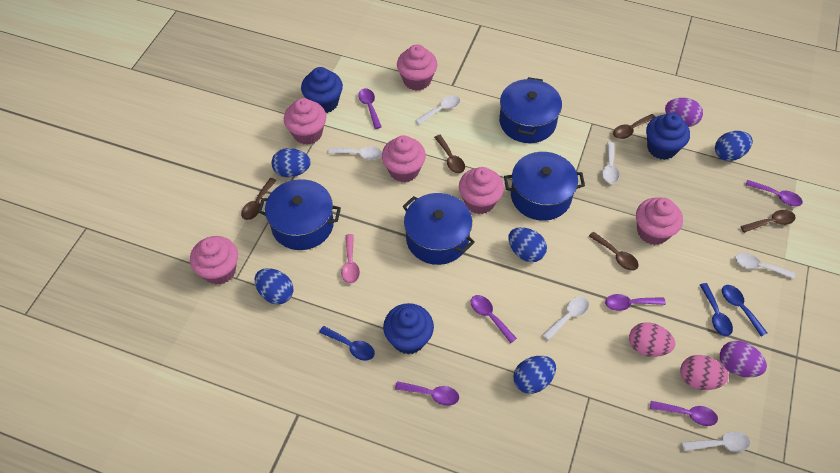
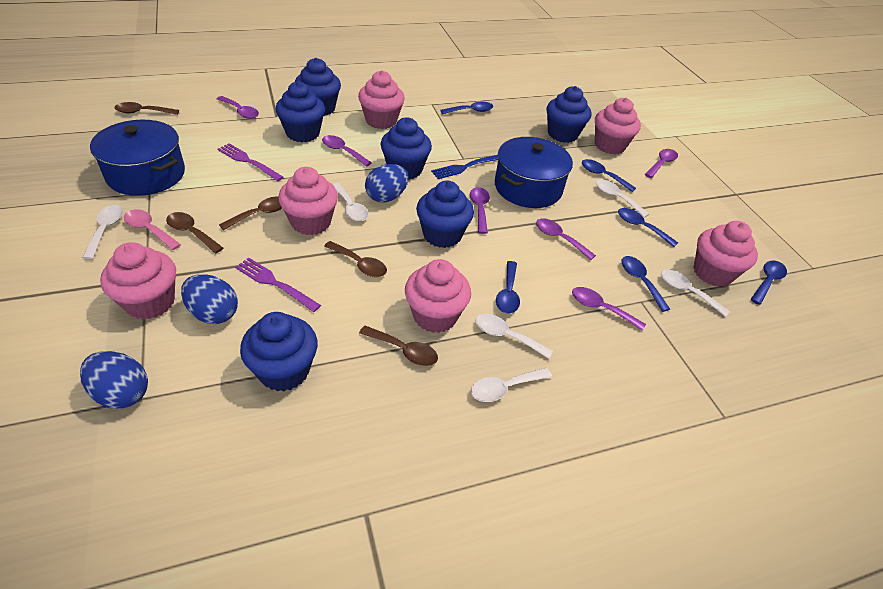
blue cupcake: [301,67,343,113] [383,303,434,355] [646,113,690,160] = 3 -> [240,312,318,391] [275,81,325,143] [295,58,341,116] [381,117,432,180] [416,181,474,248] [546,86,591,143] = 6
blue egg: [255,268,293,305] [272,148,311,177] [508,227,547,262] [513,356,556,394] [715,131,753,161] = 5 -> [80,351,148,409] [181,274,238,324] [365,164,409,203] = 3
blue fork: none = 0 -> [431,155,498,179] = 1
blue pot: [258,179,341,250] [403,193,475,265] [499,77,562,143] [504,152,585,221] = 4 -> [90,120,185,196] [495,137,573,208] = 2
blue spoon: [319,326,375,361] [700,283,733,336] [722,285,767,337] = 3 -> [440,102,493,114] [496,261,520,314] [582,159,636,192] [618,208,678,247] [621,256,670,312] [751,261,787,305] = 6
pink egg: [629,322,675,357] [680,355,729,390] = 2 -> none = 0
purple egg: [665,98,703,127] [720,341,767,377] = 2 -> none = 0
purple fork: none = 0 -> [218,143,284,181] [235,258,321,312] = 2

